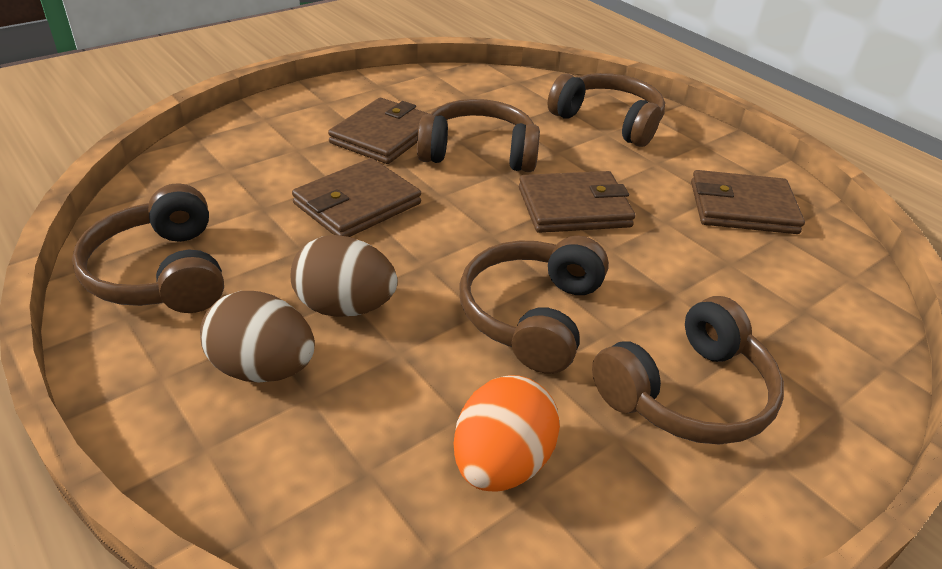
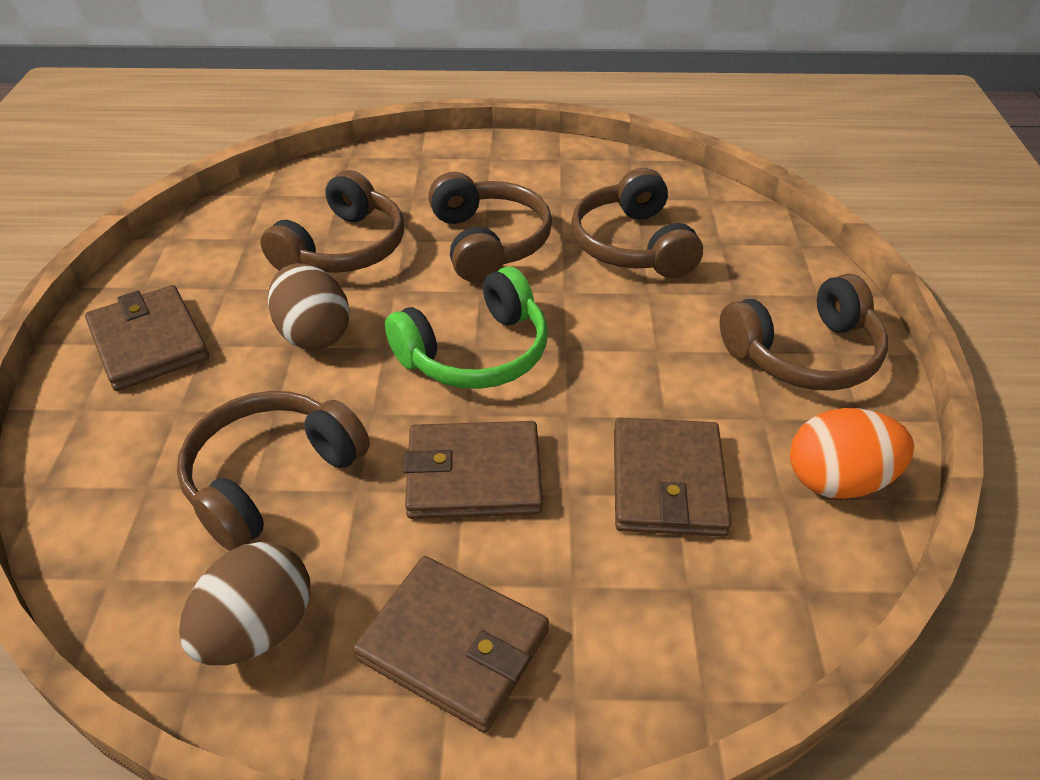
green headphones: none = 0 -> [385,267,548,389] = 1

